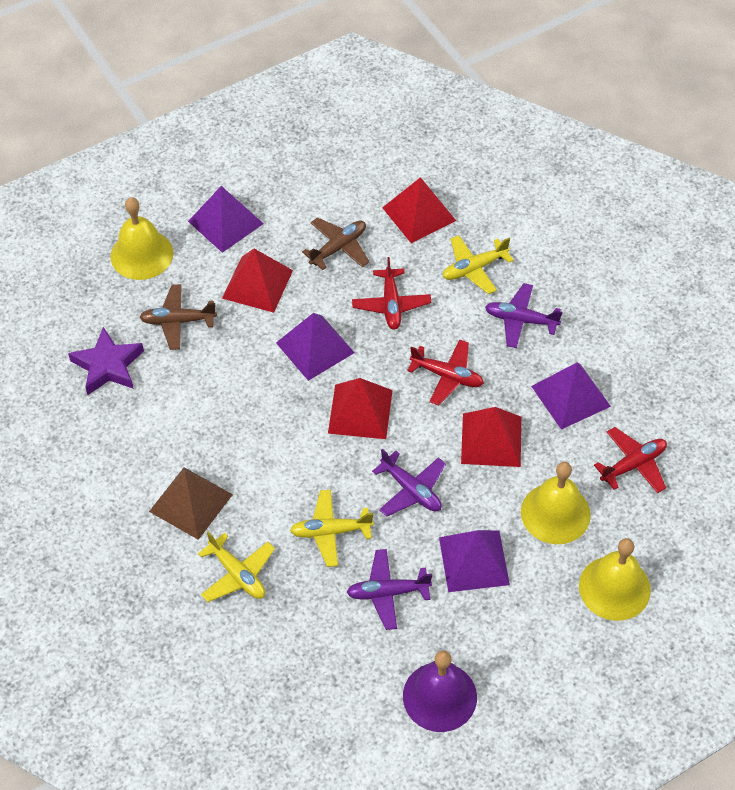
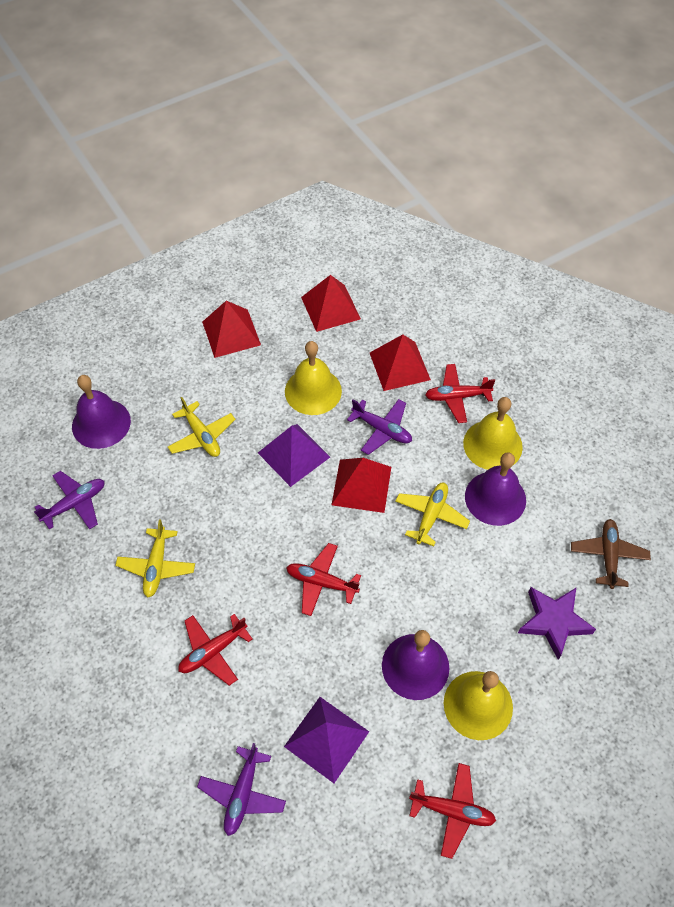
brown plane: [140,284,217,350] [302,217,370,270] = 2 -> [571,519,651,589] = 1
brown pyramid: [149,467,233,540] = 1 -> none = 0
purple bell: [403,650,477,732] = 1 -> [72,375,131,449] [382,630,450,700] [465,452,526,526] = 3
purple pyramid: [188,186,264,253] [276,313,355,381] [439,530,510,592] [531,362,611,430] = 4 -> [258,424,330,487] [284,697,369,783] = 2
red plane: [352,257,431,330] [407,340,484,406] [594,427,667,493] = 3 -> [178,614,253,686] [286,543,361,616] [409,763,496,859] [425,364,495,423] = 4

